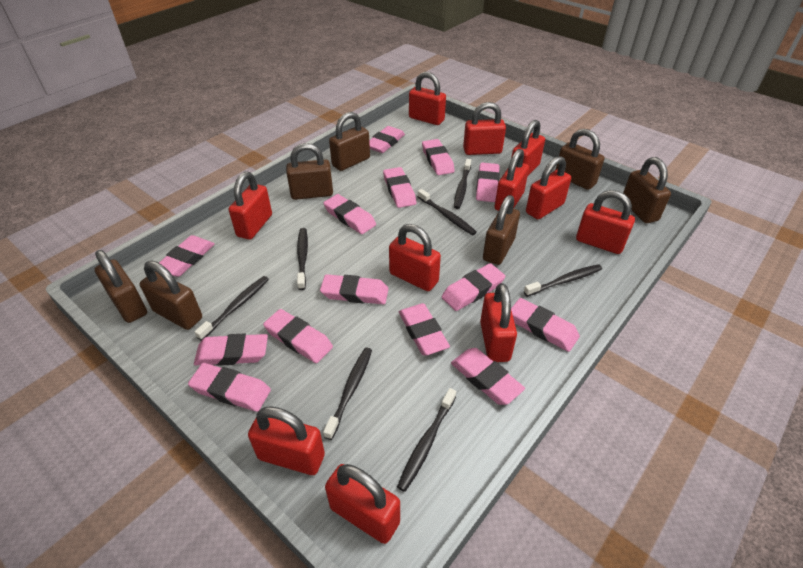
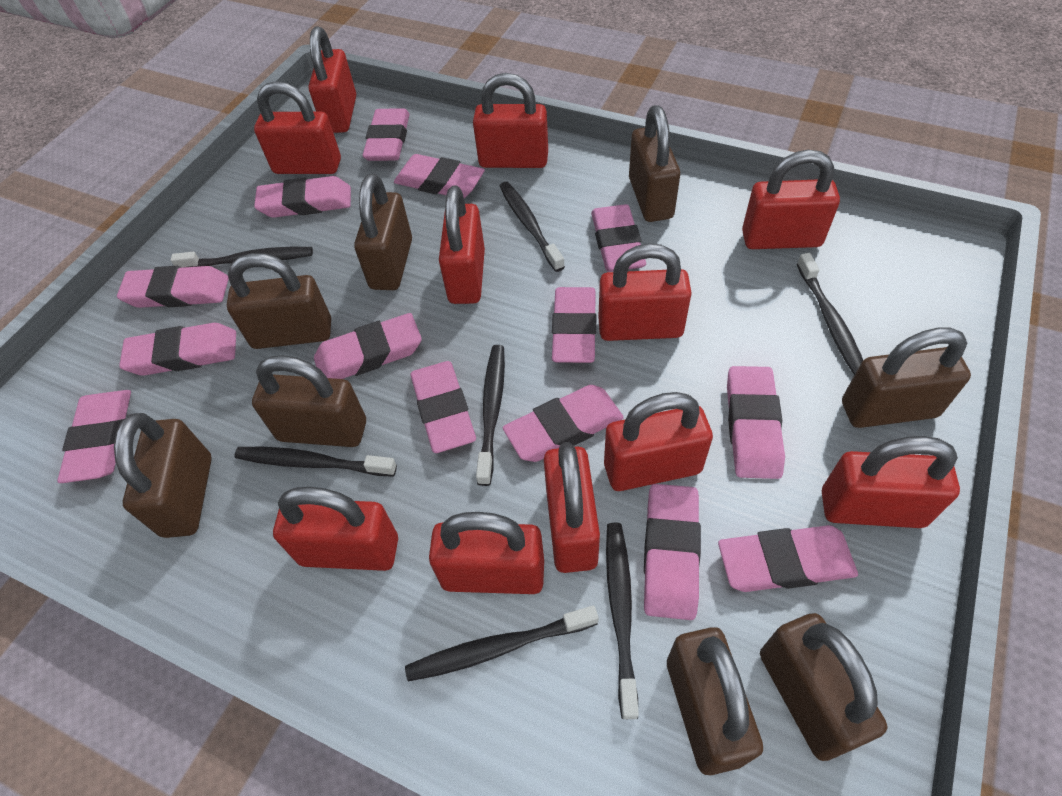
brown padlock: [95,250,147,323] [140,261,202,330] [286,143,333,200] [329,112,370,171] [483,195,520,265] [556,129,605,190] [623,157,671,223] = 7 -> [114,413,212,538] [227,253,331,349] [252,355,366,447] [354,174,412,290] [629,105,680,222] [667,627,763,775] [760,613,887,761] [842,328,971,428] = 8

